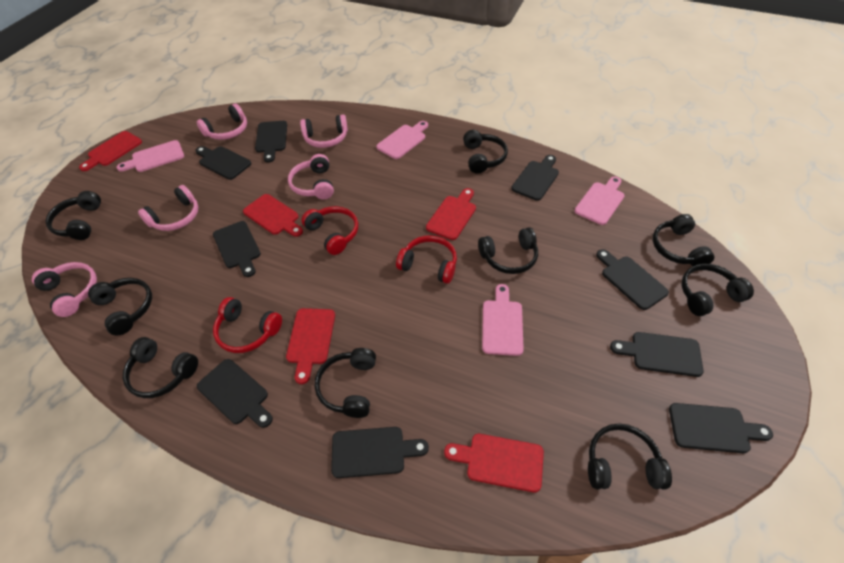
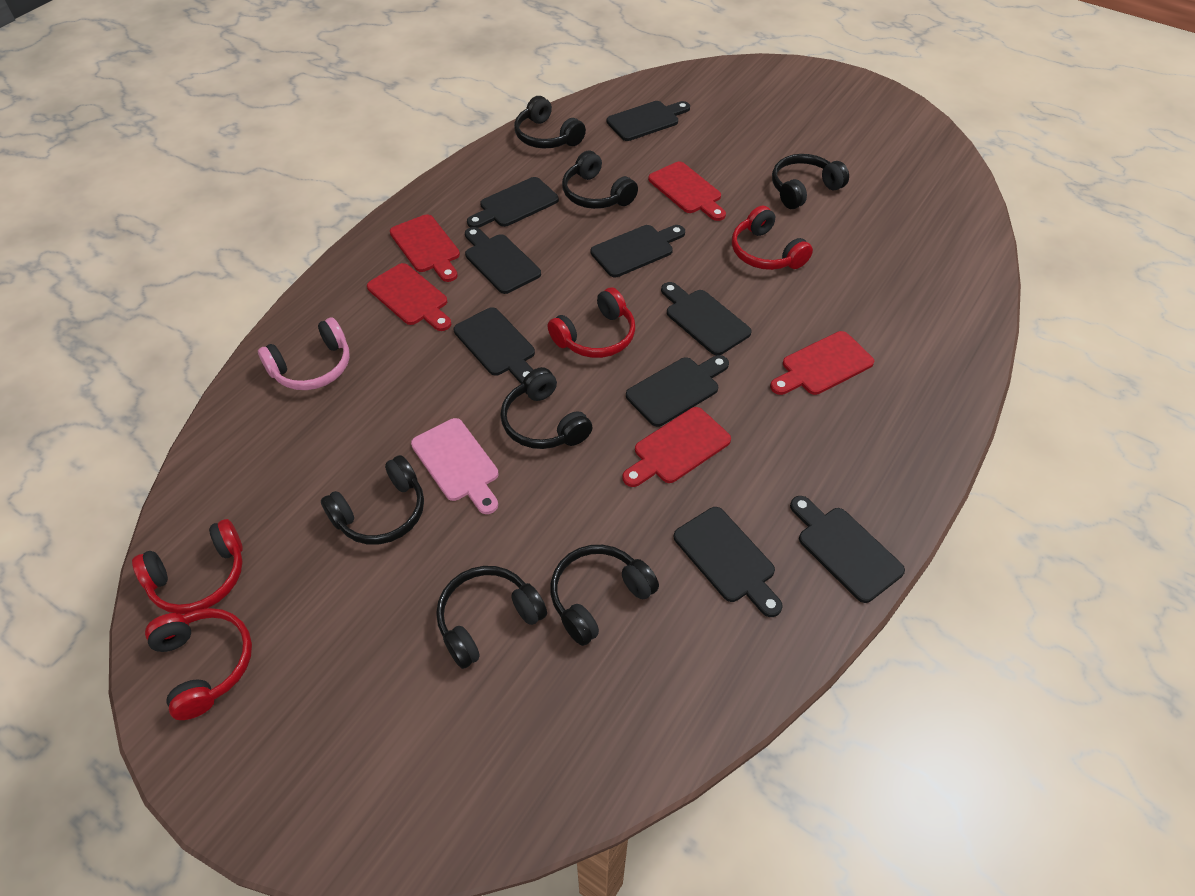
black headphones: [45,191,101,240] [88,278,152,335] [122,337,198,398] [315,348,376,418] [463,130,508,174] [478,227,538,274] [588,423,672,489] [653,214,714,266] [682,264,754,316] = 9 -> [321,455,424,545] [436,566,547,669] [500,367,593,449] [514,96,586,148] [550,545,659,646] [562,151,638,209] [772,154,849,209] = 7
pink cutting board: [117,140,184,172] [376,121,428,159] [482,284,524,356] [575,177,625,225] = 4 -> [411,418,498,514] = 1
pink headphones: [32,262,97,317] [138,185,198,231] [197,103,247,140] [288,154,334,199] [300,114,348,148] = 5 -> [258,318,350,390] = 1
red headphones: [213,297,282,353] [301,206,358,255] [396,235,457,284] = 3 -> [132,519,243,614] [145,608,252,720] [547,288,635,358] [732,206,813,270] = 4

